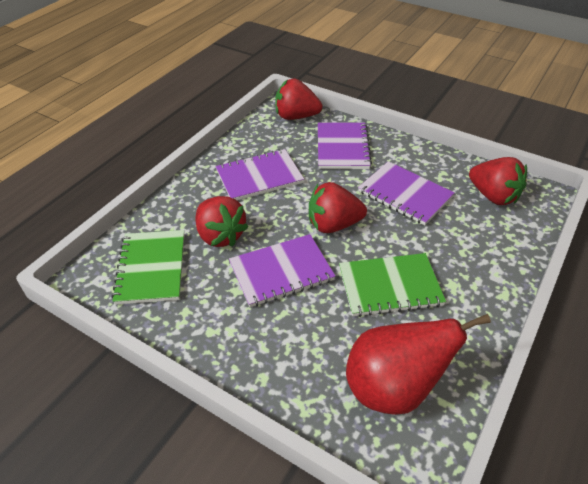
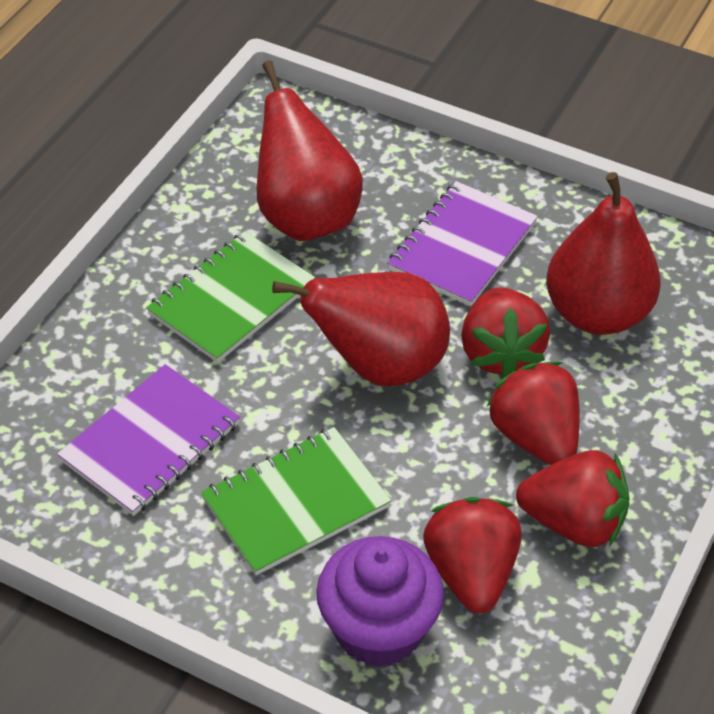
purple cupcake: none = 0 -> [316,536,444,667] = 1
purple notebook: [216,149,304,200] [229,234,335,307] [318,122,372,169] [358,161,455,225] = 4 -> [57,364,240,516] [387,181,538,306] = 2
red pear: [346,314,491,415] = 1 -> [257,60,363,241] [272,272,450,386] [546,172,661,335] = 3

